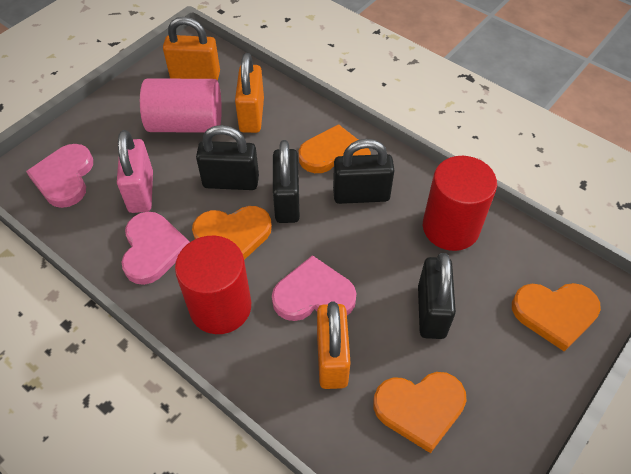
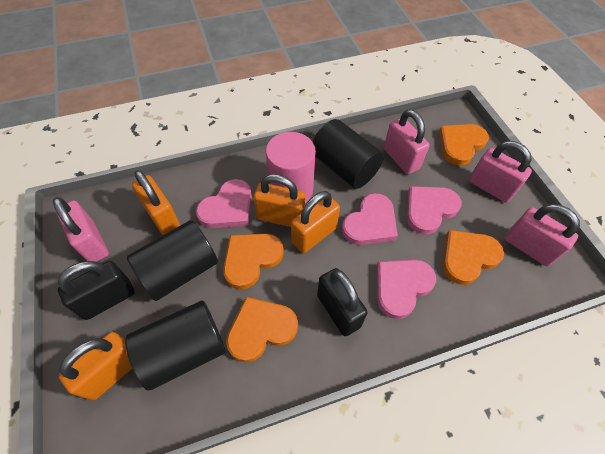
black cylinder: none = 0 -> [125,301,225,390] [127,220,218,301] [313,119,384,189] = 3
black padlock: [196,125,259,190] [273,140,300,223] [333,139,395,204] [418,253,456,339] = 4 -> [58,261,135,320] [317,268,368,336] = 2
orange padlock: [163,17,220,80] [235,53,264,133] [317,302,351,389] = 3 -> [59,332,132,401] [132,170,180,235] [254,174,305,227] [291,191,340,253] = 4
pink heart: [26,144,93,208] [121,212,190,285] [272,255,357,321] = 3 -> [196,179,252,228] [342,193,398,245] [377,260,436,319] [407,186,462,235] = 4
pink padlock: [117,130,153,213] = 1 -> [53,197,109,262] [384,109,430,174] [469,141,532,203] [505,204,580,266] = 4
red cylinder: [175,236,251,334] [423,156,497,251] = 2 -> none = 0

